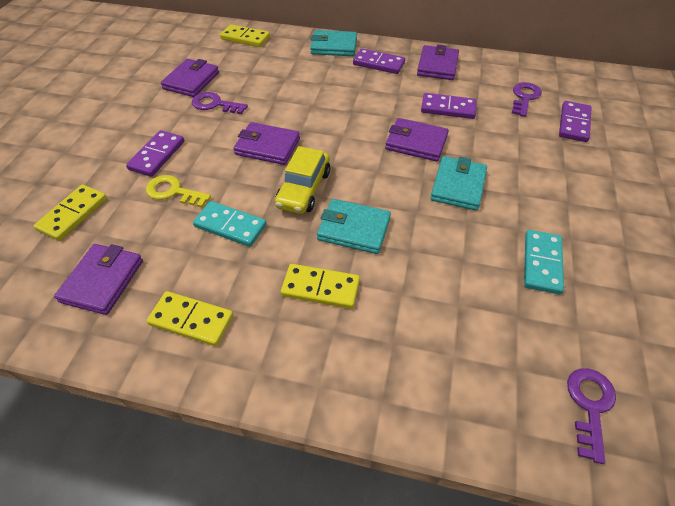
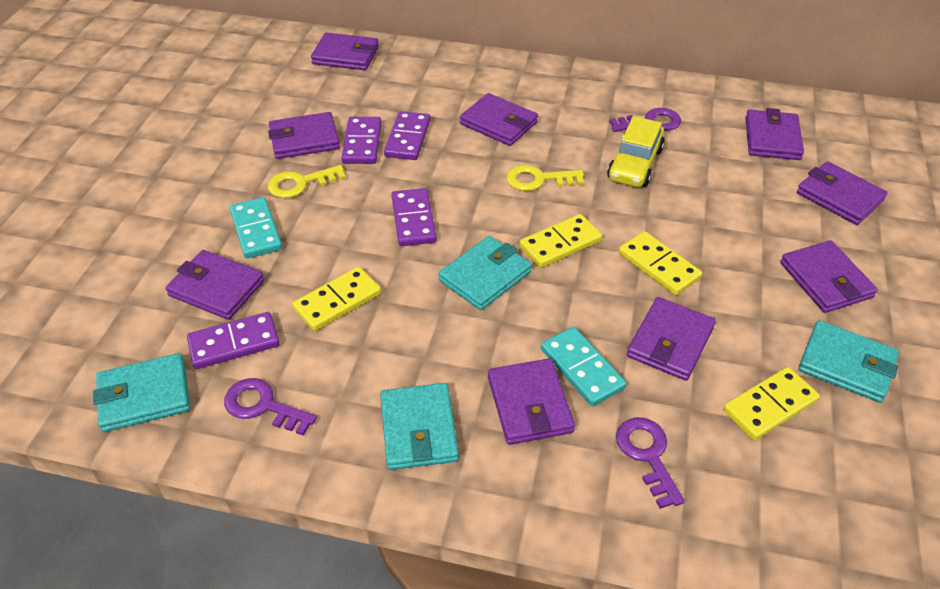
purple wallet: [54,244,143,315] [161,59,219,97] [233,122,300,165] [385,118,449,162] [417,45,459,80] = 5 -> [166,250,264,320] [268,112,340,159] [311,32,379,70] [460,93,538,146] [488,359,575,445] [627,297,716,381] [745,108,804,160] [780,240,878,313] [797,161,888,225] = 9
turquoise wallet: [310,30,357,56] [317,199,391,254] [430,156,487,211] = 3 -> [93,353,190,432] [380,383,459,470] [438,236,532,310] [798,320,899,403] = 4
yellow key: [146,175,211,208] = 1 -> [268,165,346,198] [506,165,584,191] = 2

